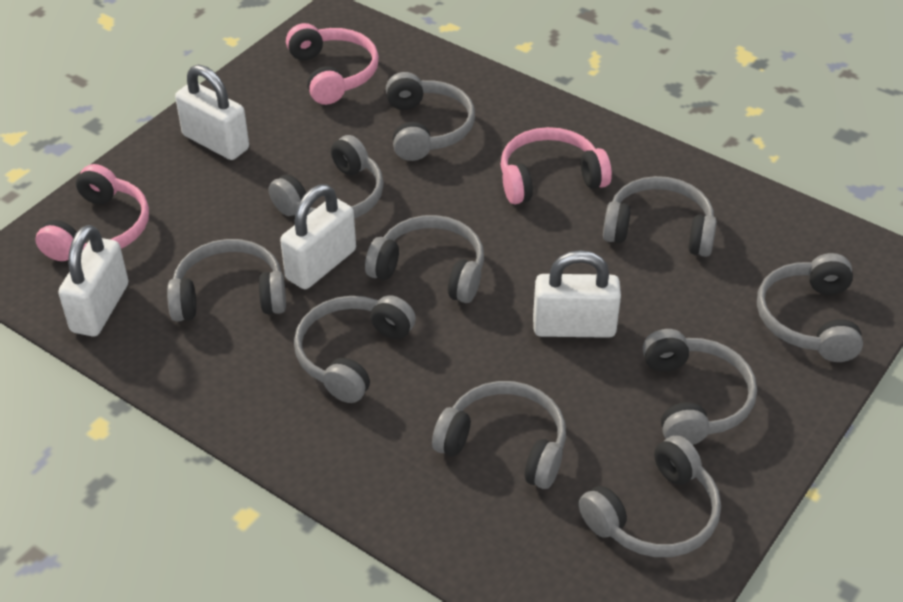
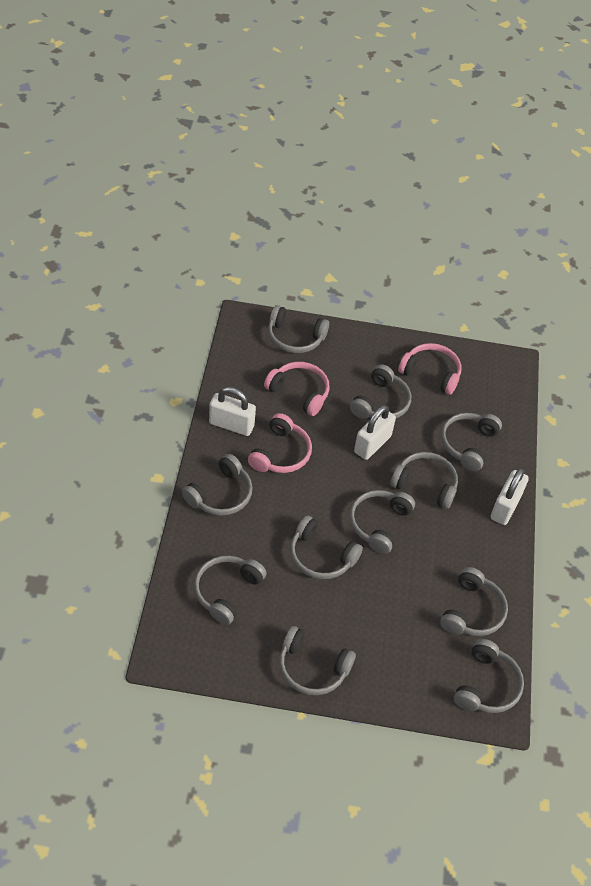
grey headphones: [167,239,286,322] [268,135,384,219] [294,295,416,403] [365,215,484,303] [386,72,475,161] [432,381,566,489] [578,435,721,557] [603,176,717,257] [643,329,757,445] [757,253,863,362] = 10 -> [182,454,253,516] [194,556,267,625] [268,305,329,353] [279,626,356,695] [290,515,363,579] [350,364,411,419] [350,490,415,554] [390,452,458,509] [440,567,508,636] [441,413,502,471] [454,639,524,713] = 11
white padlock: [58,225,128,336] [175,65,249,160] [280,184,356,289] [533,250,621,338] = 4 -> [209,387,256,436] [354,405,396,460] [491,468,529,525] = 3

